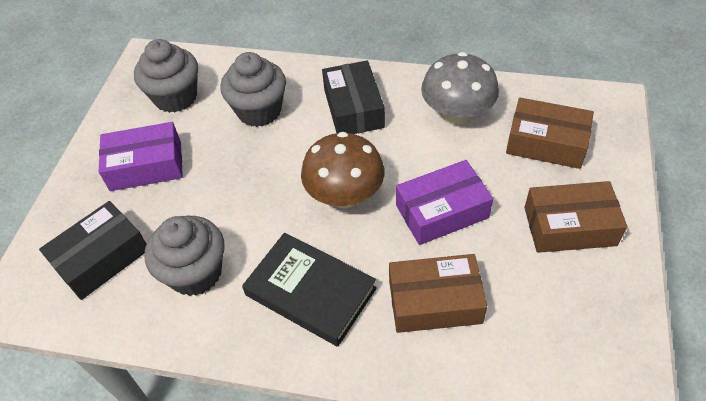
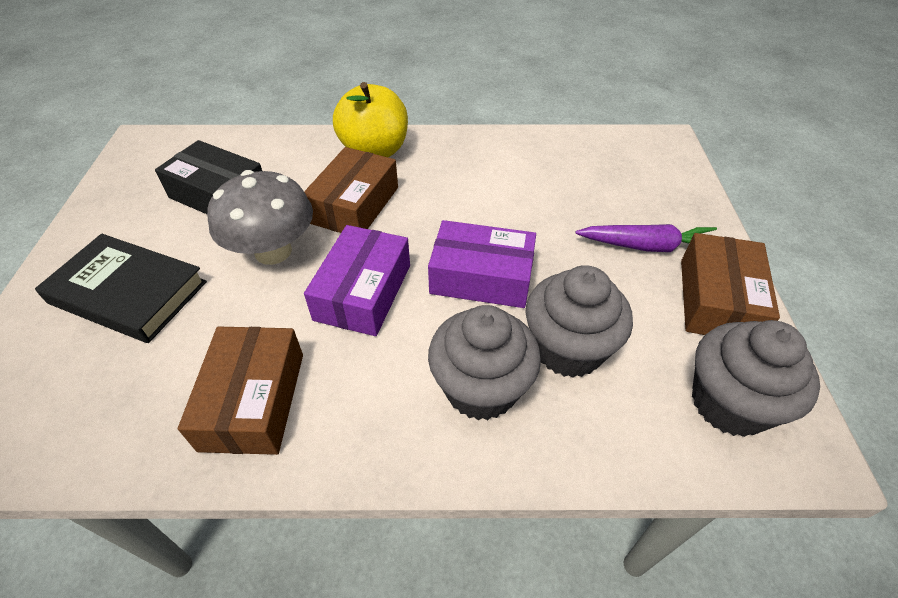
black box: [39,201,146,300] [322,60,385,134] = 2 -> [155,140,262,214] = 1
brown mushroom: [301,132,385,208] = 1 -> none = 0
purple carrot: none = 0 -> [575,224,717,252] = 1
yellow apple: none = 0 -> [333,82,408,157] = 1

